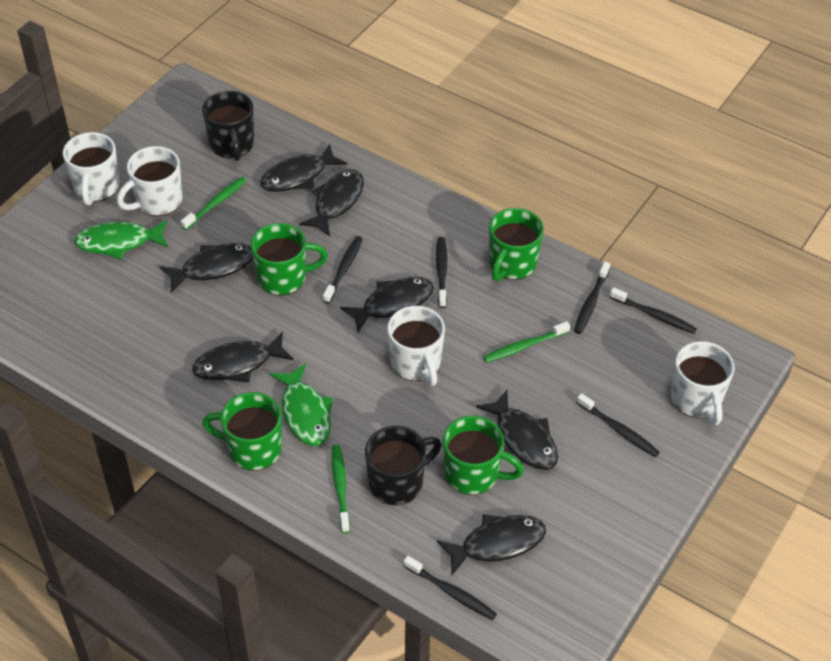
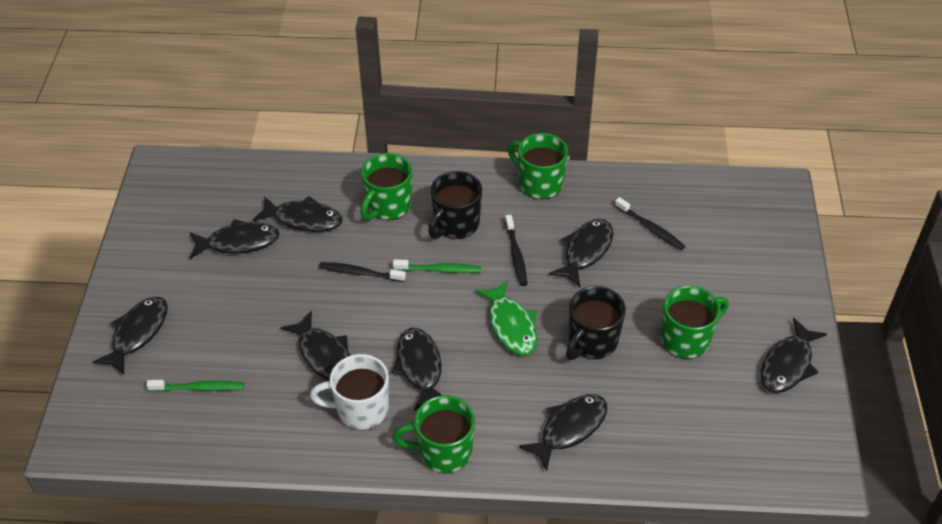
black fish: [160,243,253,293] [192,331,294,383] [260,144,347,192] [299,169,364,236] [340,277,434,332] [437,514,546,576] [476,390,558,470] = 7 -> [93,297,168,375] [189,219,280,259] [253,196,342,232] [281,310,350,381] [392,328,443,411] [519,394,607,471] [549,219,613,287] [761,318,827,393] = 8
black toothbrush: [323,236,363,304] [404,556,497,620] [436,237,447,308] [574,262,610,334] [577,393,660,457] [610,287,697,334] = 6 -> [319,262,406,282] [505,215,527,286] [615,197,685,250] = 3
green fish: [74,220,168,259] [270,363,333,446] = 2 -> [475,280,537,355] = 1
green toothbrush: [181,177,247,230] [332,445,350,533] [483,321,570,363] = 3 -> [146,380,244,392] [393,259,481,273] = 2
white mug: [63,132,120,205] [117,146,182,216] [387,306,445,386] [671,341,735,425] = 4 -> [310,354,389,430] = 1

